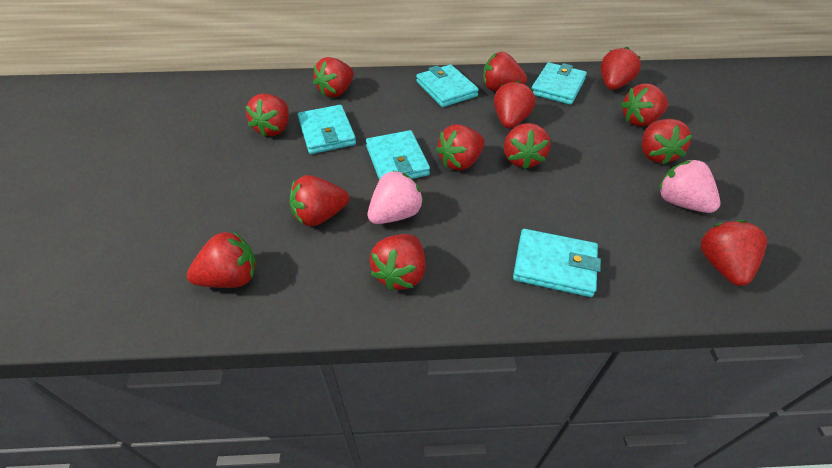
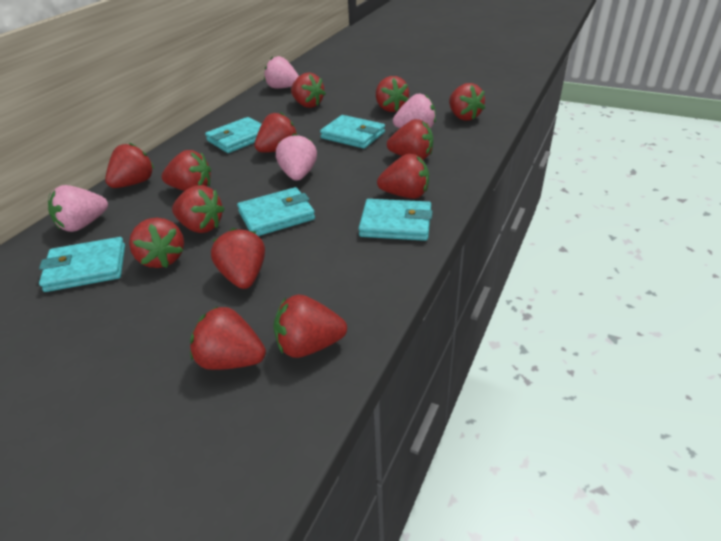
pink strawberry: [367,170,424,224] [659,160,720,213] = 2 -> [48,185,108,232] [264,56,299,89] [276,134,317,181] [393,94,436,128] = 4

